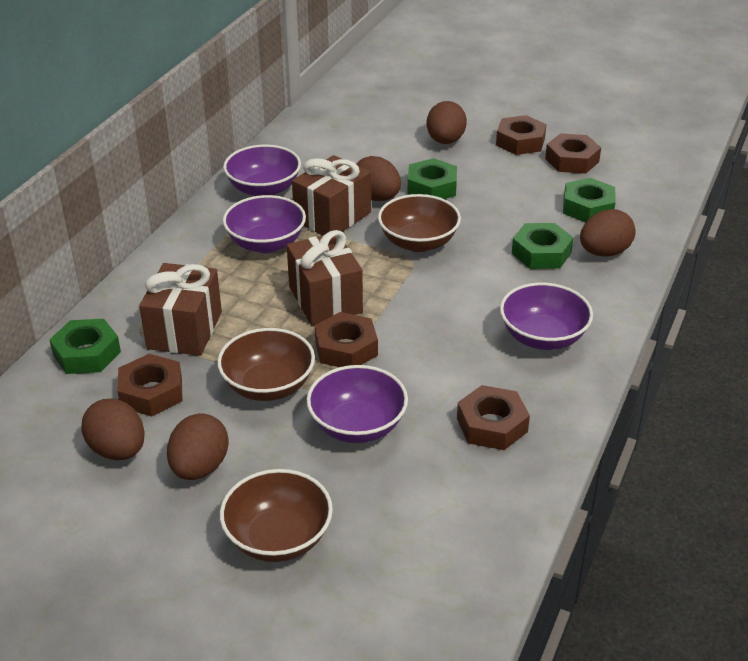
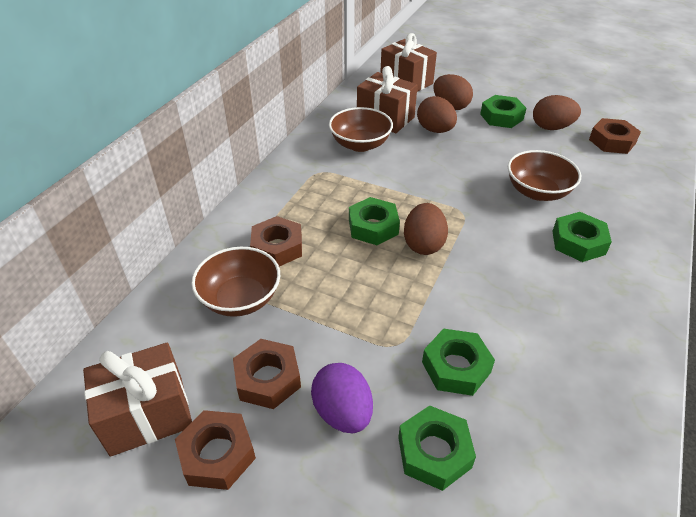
brown egg: [81,398,145,460] [167,413,229,480] [356,156,401,201] [426,101,467,144] [580,209,635,257] = 5 -> [404,203,448,255] [417,96,457,133] [433,74,473,110] [533,95,581,130] = 4
brown nut: [117,354,183,417] [315,312,378,367] [457,385,530,450] [496,115,546,155] [545,133,601,174] = 5 -> [175,410,256,490] [233,339,301,409] [250,216,302,266] [589,118,641,154] = 4
green nut: [49,319,121,374] [407,158,457,199] [512,223,574,269] [563,178,616,223] = 4 -> [349,197,400,245] [398,405,476,491] [422,329,495,396] [480,95,526,128] [552,212,612,262] = 5
purple bowl: [223,144,301,196] [223,195,306,253] [307,365,408,443] [500,283,593,350] = 4 -> none = 0
purple egg: none = 0 -> [311,363,373,433] = 1

